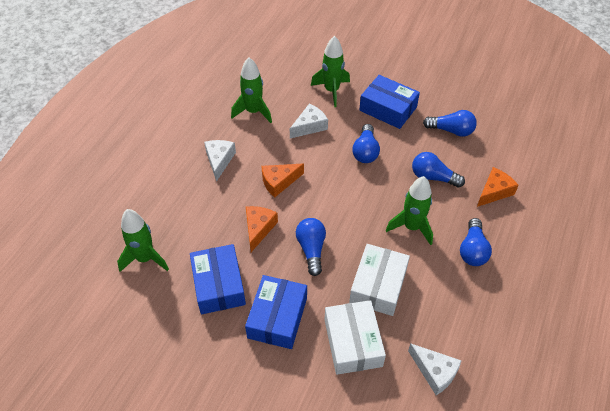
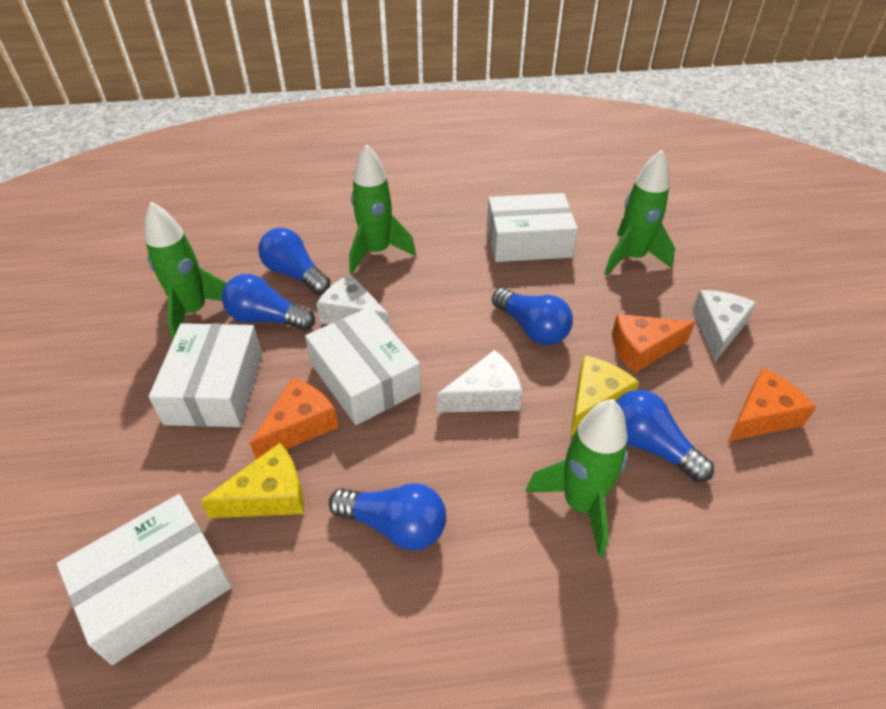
blue box: [190,244,246,314] [245,275,307,349] [359,75,420,129] = 3 -> none = 0
white box: [325,300,386,375] [349,244,410,316] = 2 -> [57,494,232,665] [149,323,262,427] [305,307,421,425] [487,193,578,262] = 4
yellow cheese: none = 0 -> [200,443,304,518] [570,355,639,436] = 2

